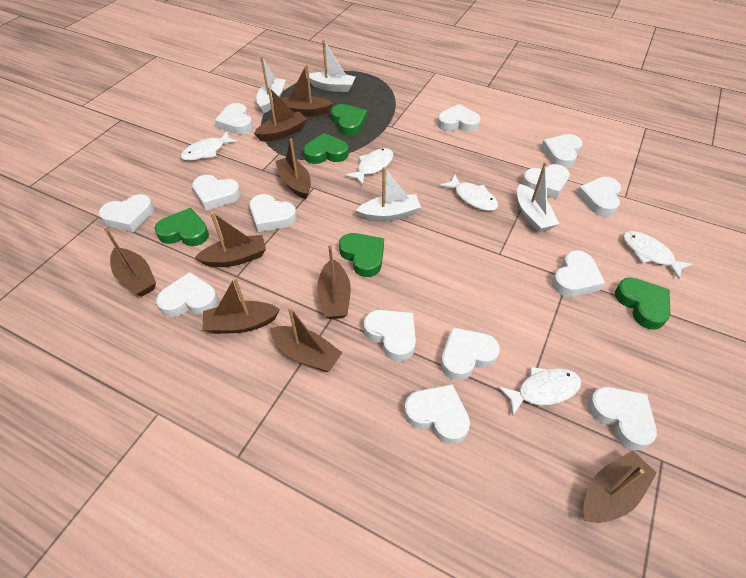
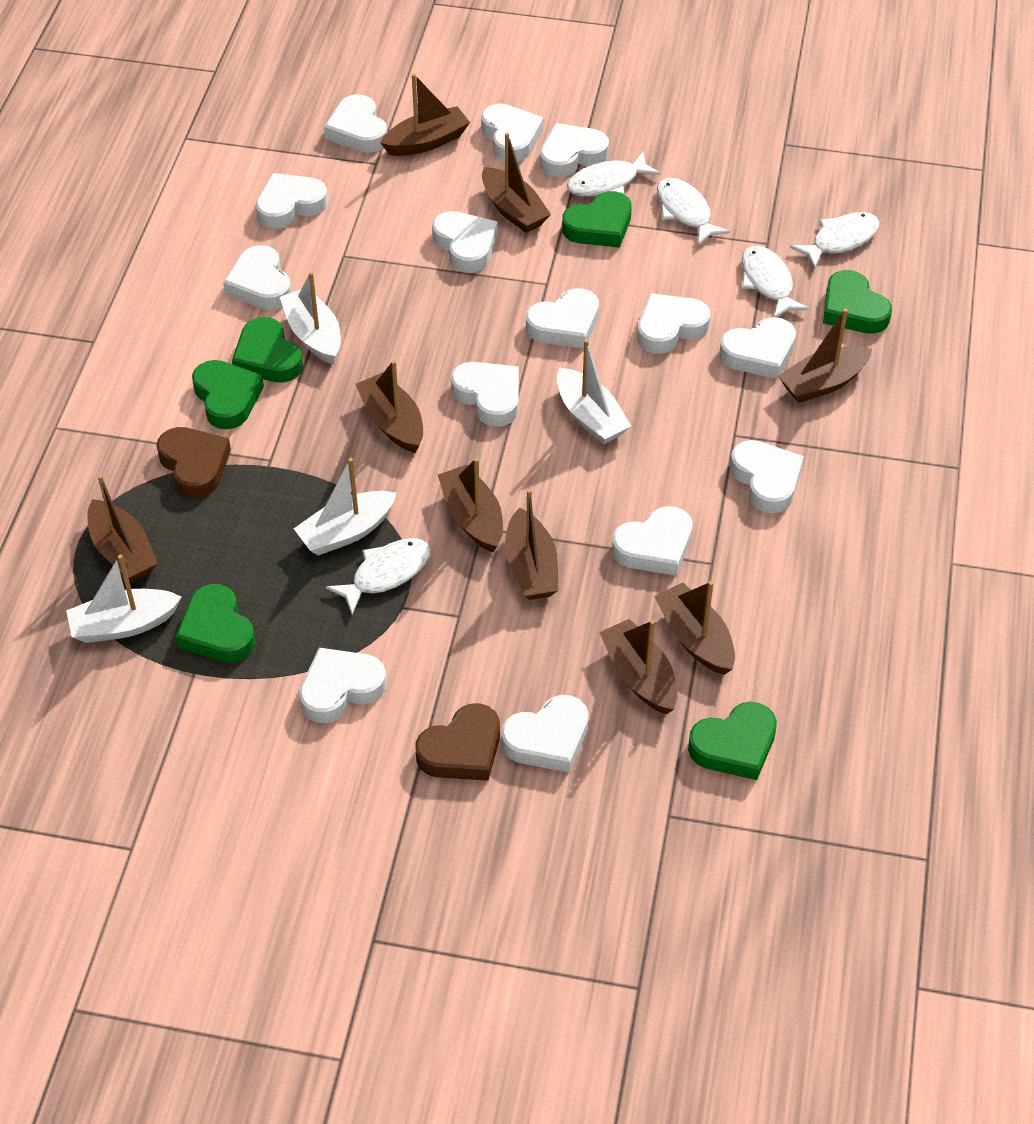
brown heart: none = 0 -> [156,427,231,498] [415,703,500,781] = 2
green heart: [154,208,209,246] [303,133,349,164] [331,104,367,136] [339,233,384,277] [615,277,670,330] = 5 -> [175,584,255,663] [192,360,264,429] [232,317,303,383] [562,191,632,248] [688,702,777,780] [823,270,892,334] = 6

